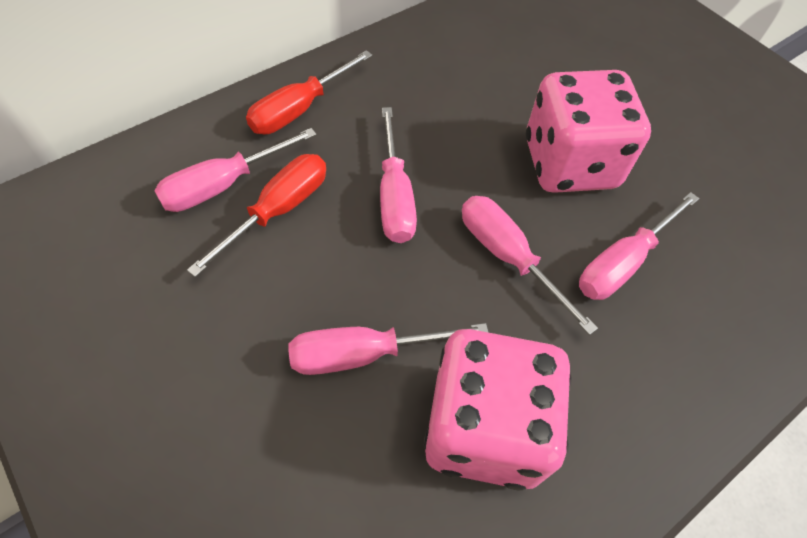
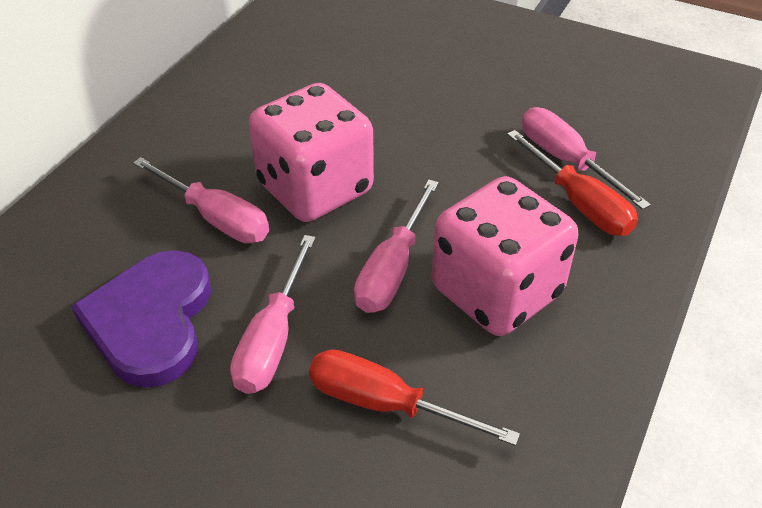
pink screwdriver: [155,128,317,212] [288,323,489,375] [380,107,417,243] [462,196,598,335] [579,192,699,300] = 5 -> [133,157,269,243] [230,235,315,394] [354,180,439,313] [522,107,651,210] = 4
purple heart: none = 0 -> [71,250,211,388] = 1

